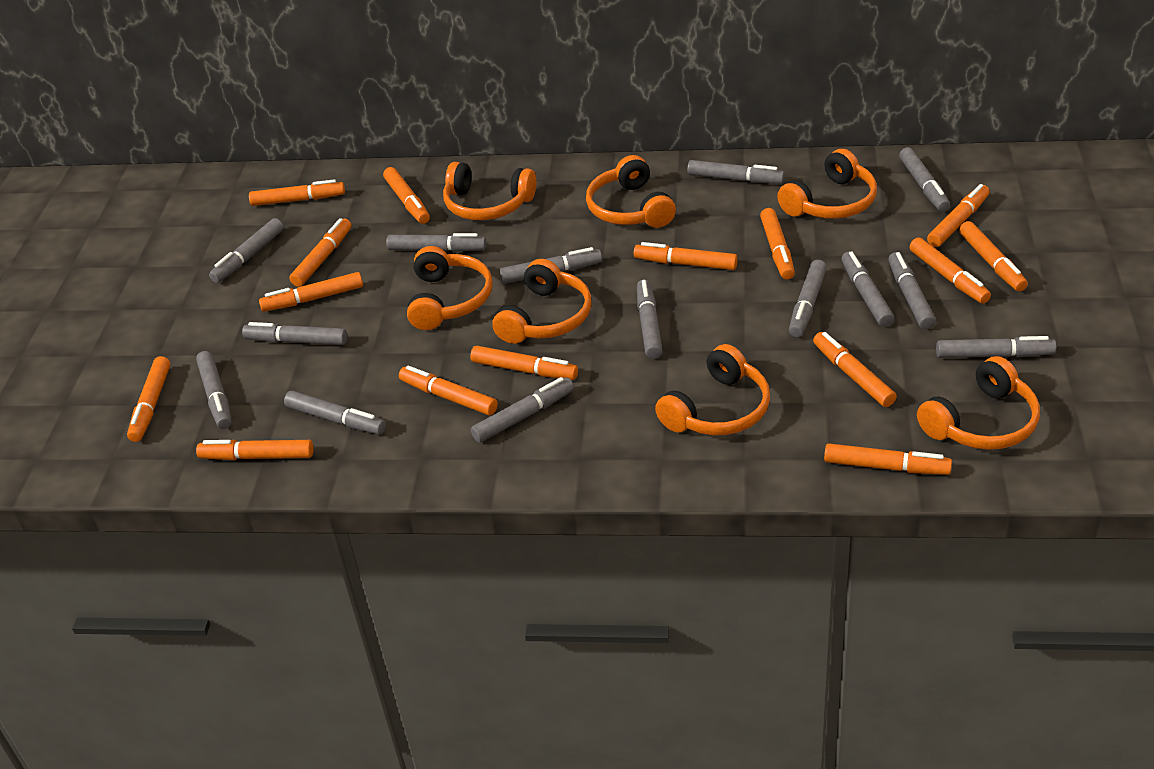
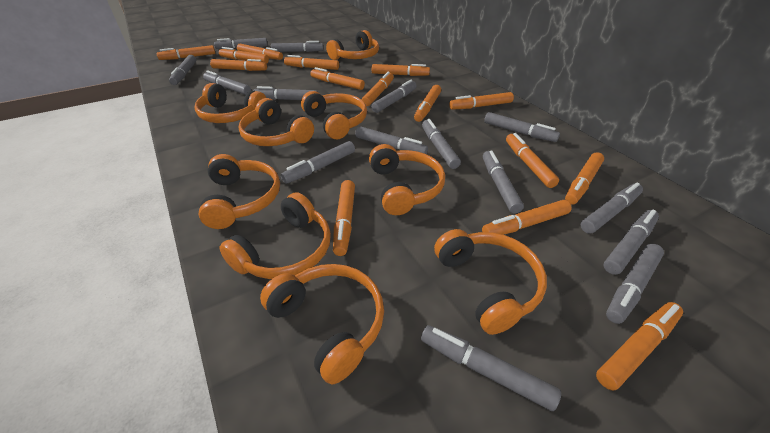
grey marker: [196,351,232,429] [209,218,284,283] [242,322,347,345] [284,391,386,434] [386,233,487,252] [471,377,574,443] [499,247,602,284] [637,279,663,359] [687,160,785,184] [789,260,827,337] [841,251,894,327] [888,252,936,329] [899,147,950,212] [936,336,1056,358] = 14 -> [169,55,196,85] [203,70,251,95] [214,38,268,49] [253,86,318,100] [271,41,324,52] [281,141,355,184] [355,126,428,154] [371,80,417,113] [421,325,561,411] [422,119,461,169] [483,150,524,214] [484,112,560,142] [580,183,643,234] [603,210,659,275] [606,244,664,324] = 15
orange headphones: [407,246,493,330] [443,162,536,220] [492,259,591,344] [586,155,676,228] [655,344,770,435] [777,149,877,219] [917,356,1040,450] = 7 -> [195,83,266,123] [198,154,280,229] [219,192,331,279] [238,98,314,146] [260,264,384,384] [301,91,367,139] [326,30,379,60] [369,144,445,215] [434,229,547,335] = 9

